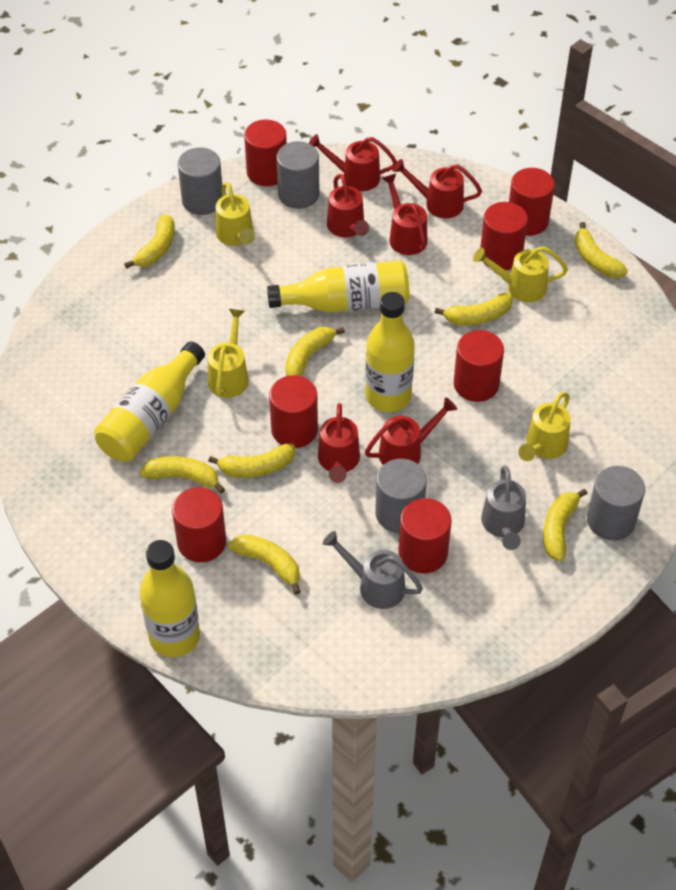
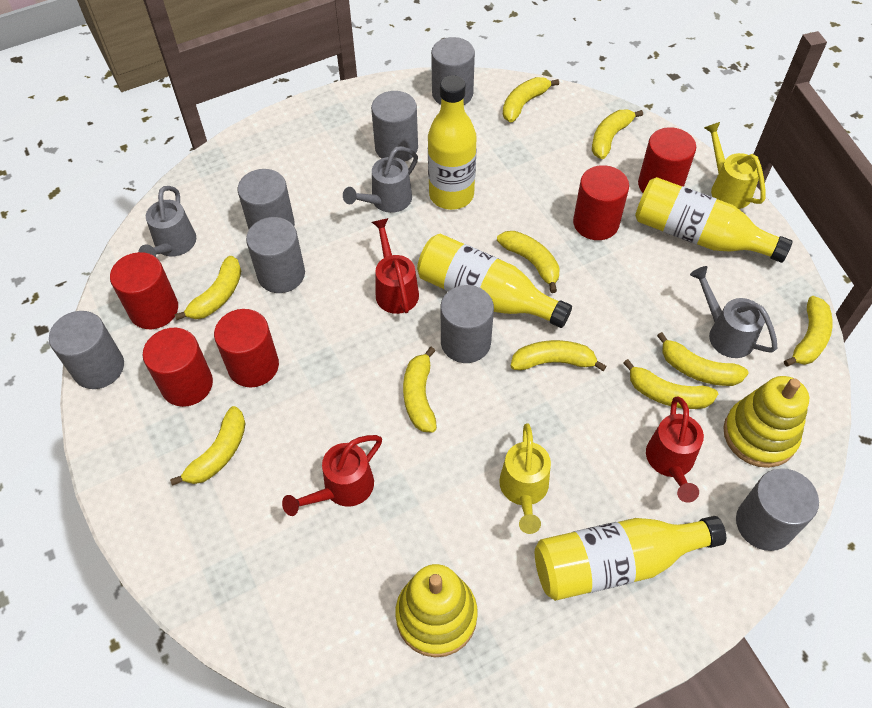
grey cylinder: [178,147,223,215] [276,141,320,209] [375,459,427,533] [587,466,645,540] = 4 -> [49,311,124,389] [238,169,295,229] [246,217,305,293] [371,91,418,162] [431,37,475,105] [441,285,494,363] [736,468,819,551] = 7
grey watering can: [323,531,423,609] [481,465,526,550] = 2 -> [138,186,196,257] [343,146,418,213] [690,266,777,358] = 3
red cylinder: [172,487,226,562] [244,120,287,186] [269,375,318,448] [399,498,451,573] [454,330,504,402] [480,202,528,270] [509,168,555,236] = 7 -> [110,252,178,329] [143,328,213,407] [214,309,279,387] [573,165,629,240] [638,127,696,193] = 5
red watering can: [309,134,397,191] [318,403,360,483] [327,174,369,237] [365,397,457,465] [382,174,427,255] [392,159,482,218] = 6 -> [282,435,382,516] [372,218,419,314] [646,396,704,503] = 3
yellow banana: [124,214,175,269] [140,456,225,493] [208,444,295,478] [228,535,301,595] [285,327,345,376] [435,292,513,325] [543,489,588,562] [574,222,628,278] = 8 -> [170,406,246,486] [174,256,241,320] [403,347,437,433] [497,231,560,293] [503,77,559,123] [510,340,606,371] [592,110,643,159] [623,359,718,409] [657,332,749,386] [784,296,833,367] = 10
yellow stacking toy: none = 0 -> [395,564,478,657] [723,376,809,468] = 2
yellow watering can: [208,309,249,398] [216,182,255,246] [473,246,568,302] [518,392,571,461] = 4 -> [499,423,551,534] [704,122,766,209] = 2

